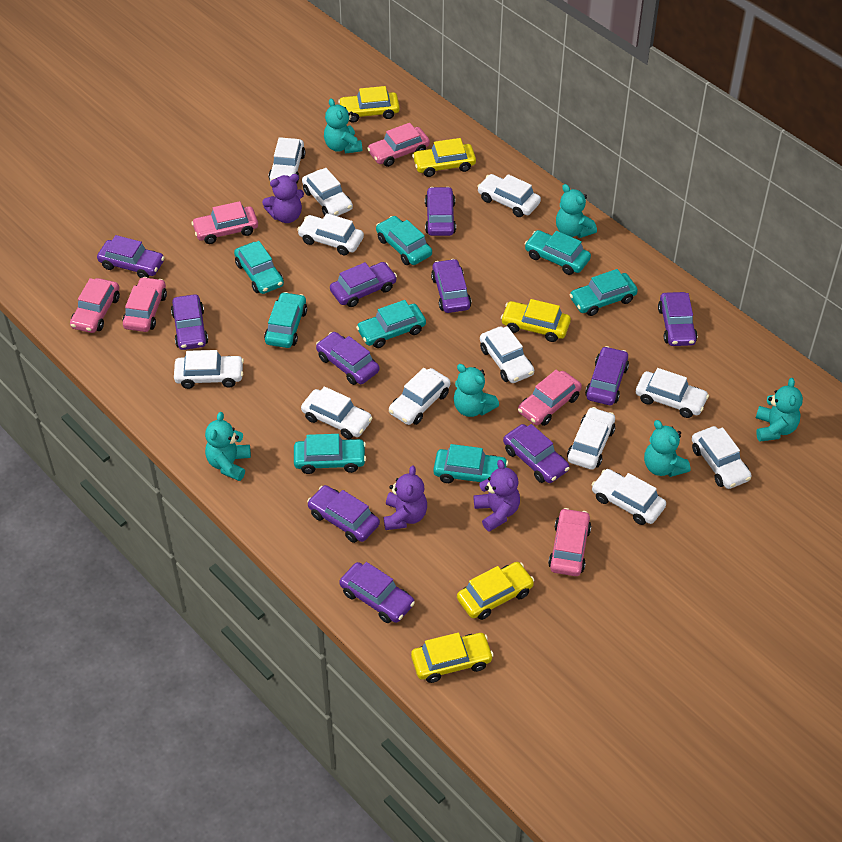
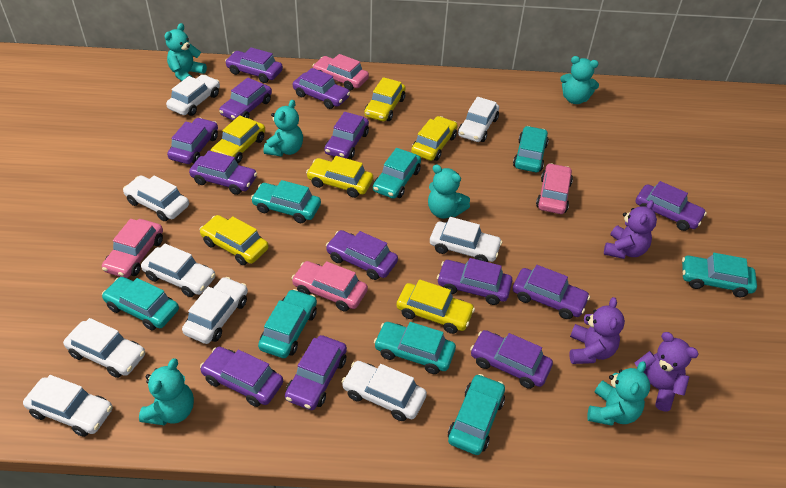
pink car: [70,278,120,333] [123,277,167,332] [191,201,258,244] [367,123,430,167] [518,370,582,426] [548,508,591,576] = 6 -> [102,219,163,278] [291,261,368,312] [313,54,369,91] [536,163,573,214] = 4
purple car: [97,235,165,278] [171,294,208,350] [307,485,380,543] [316,332,379,385] [330,262,397,307] [339,562,415,623] [425,187,456,236] [431,259,471,313] [503,424,570,483] [585,346,629,405] [658,292,697,346] = 11 -> [167,118,218,164] [189,151,257,195] [200,347,283,407] [219,78,272,121] [225,47,283,83] [285,335,347,410] [293,68,350,109] [324,112,369,159] [326,230,398,280] [437,258,513,305] [470,330,553,389] [513,265,590,319] [636,181,707,231] = 13
white car: [174,350,244,389] [269,137,305,184] [297,213,364,255] [301,386,373,439] [302,168,353,216] [389,368,451,425] [477,174,541,217] [480,326,534,383] [567,407,615,470] [592,469,666,525] [636,368,709,418] [692,426,752,489] = 12 -> [23,375,112,437] [63,318,145,378] [123,175,189,221] [141,243,216,297] [166,75,220,116] [182,277,248,344] [341,361,427,421] [430,217,502,262] [458,97,499,142] = 9
yellow car: [338,86,400,122] [411,633,494,683] [412,138,476,177] [457,562,534,620] [501,299,571,342] = 5 -> [199,215,269,265] [211,115,265,163] [306,156,373,198] [364,77,405,121] [396,280,475,334] [411,116,458,161] = 6

